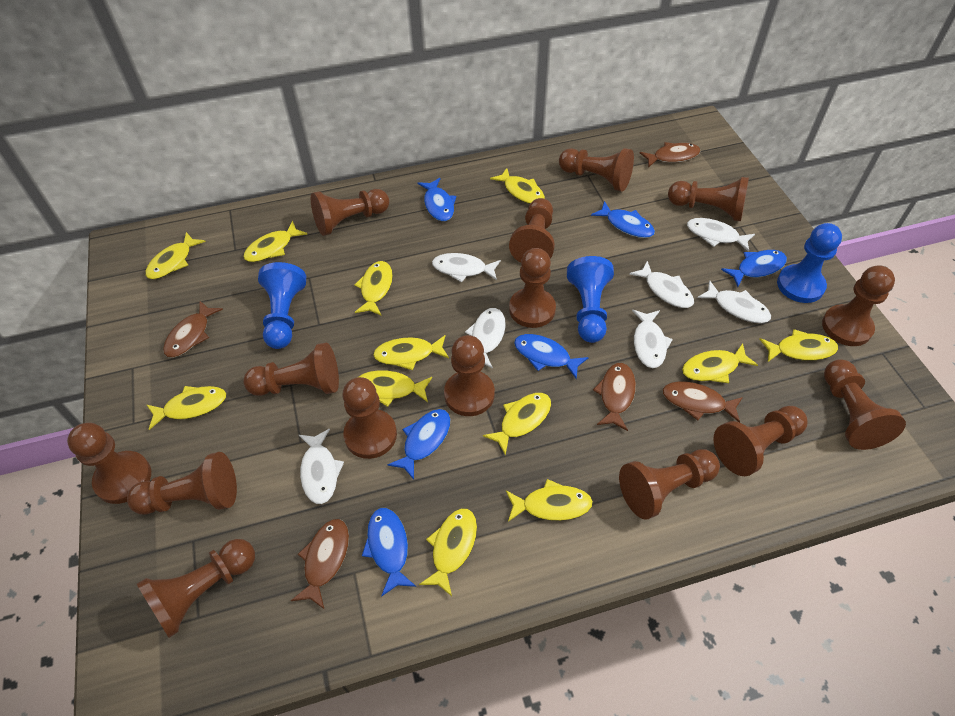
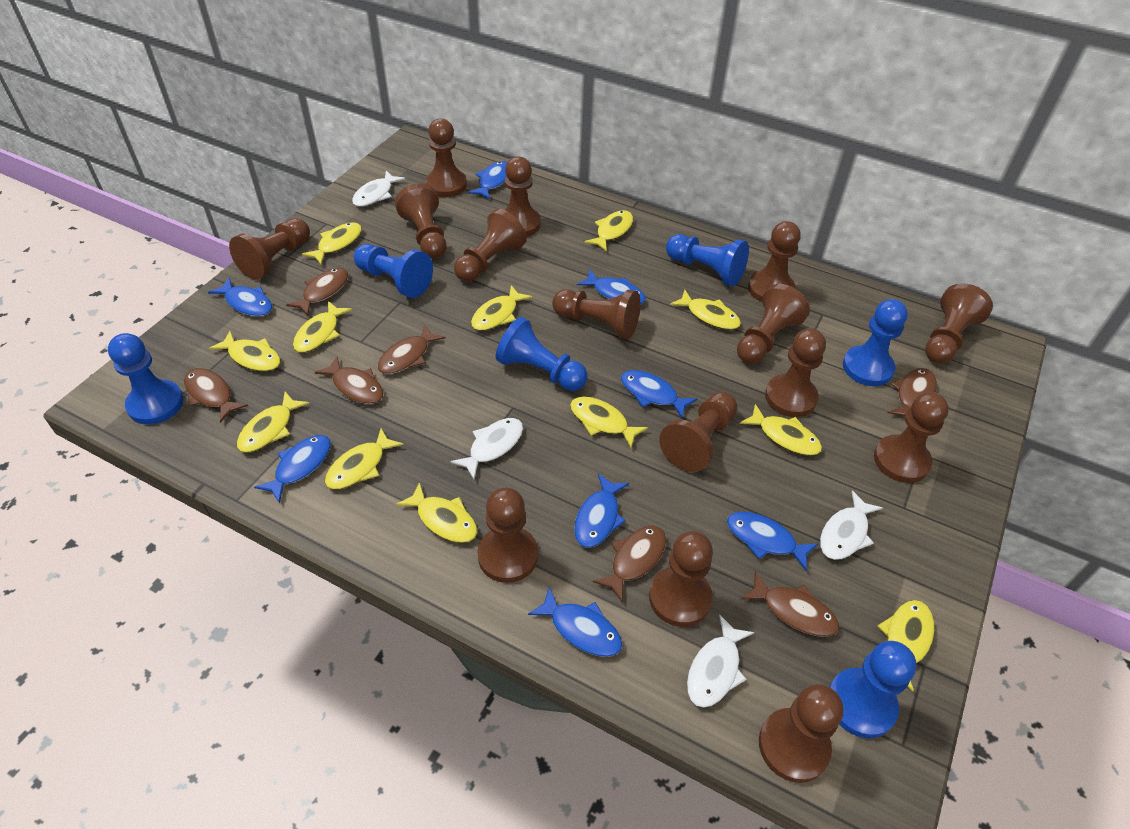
blue fish: [362,508,416,597] [387,409,450,480] [418,178,456,221] [514,334,589,379] [591,201,655,238] [721,250,787,287] = 6 -> [208,277,272,316] [254,435,331,504] [468,161,507,200] [528,587,623,657] [574,473,629,548] [576,269,646,304] [621,370,697,419] [727,512,818,571] = 8
blue pawn: [258,262,306,349] [567,256,614,343] [777,223,842,303] = 3 -> [108,333,183,425] [354,244,433,298] [496,317,587,391] [666,234,749,286] [829,641,917,738] [843,299,908,386] = 6
brown fish: [163,301,223,358] [291,519,349,610] [593,363,636,431] [640,142,700,168] [662,381,743,423] = 5 -> [184,368,248,423] [286,268,348,316] [314,356,383,404] [378,325,445,374] [593,526,666,602] [741,571,839,637] [888,368,937,416] = 7
white fish: [299,429,344,504] [432,253,501,282] [465,308,506,369] [629,261,694,308] [632,310,673,368] [687,218,755,252] [698,280,771,323] = 7 -> [352,171,405,207] [450,418,523,479] [687,614,754,708] [820,490,883,560] = 4

